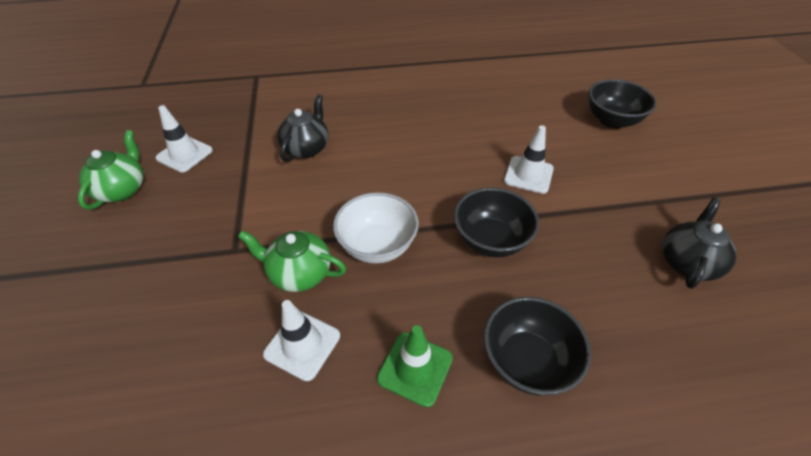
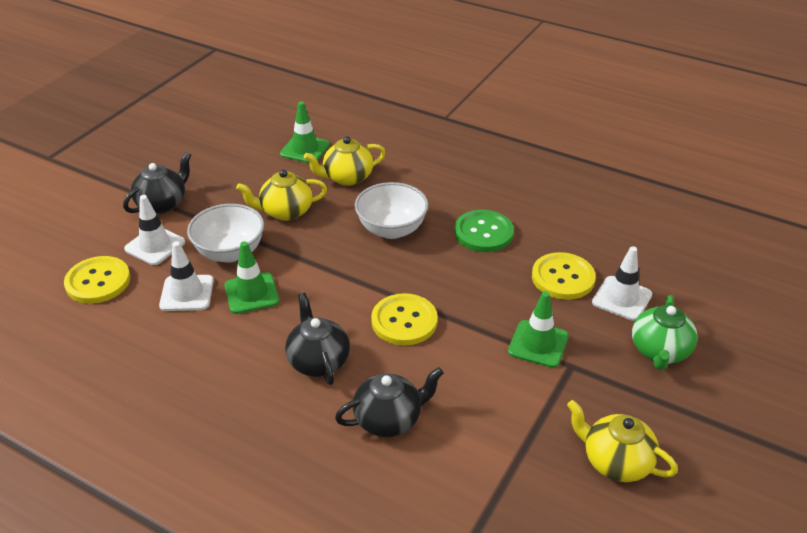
black bowl: [454,188,539,258] [484,297,591,395] [589,79,657,128] = 3 -> none = 0
black teapot: [277,94,329,162] [662,198,737,289] = 2 -> [123,152,191,214] [285,293,350,385] [335,367,444,437] = 3
green button: none = 0 -> [454,210,514,252] = 1
green teapot: [78,130,144,210] [238,230,346,292] = 2 -> [632,295,698,370] = 1
green traffic cone: [377,325,453,407] = 1 -> [224,241,279,314] [280,102,330,163] [508,291,569,368] = 3
white bowl: [333,192,419,264] = 1 -> [187,204,264,262] [355,182,429,239] = 2
yellow button: none = 0 -> [64,256,130,304] [371,293,438,346] [532,252,596,300] = 3
yellow teapot: none = 0 -> [236,170,327,221] [304,136,386,186] [567,400,678,482] = 3

